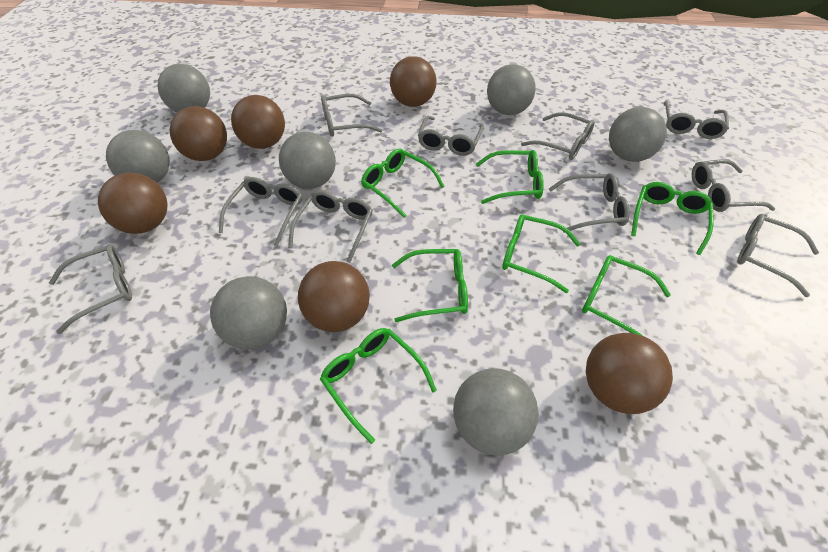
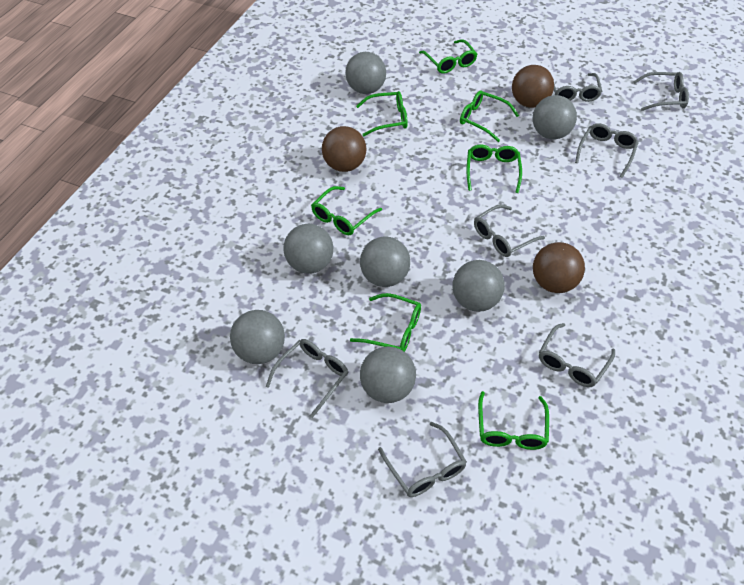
brown ball: [98,173,168,234] [169,106,227,161] [231,95,285,149] [298,261,370,332] [390,56,436,107] [586,333,673,414] = 6 -> [322,126,367,172] [512,65,554,108] [533,242,585,293] = 3
grey glasses: [49,244,132,334] [219,177,302,247] [288,190,373,263] [321,94,382,137] [418,116,484,156] [521,112,595,160] [549,173,630,233] [664,101,729,139] [692,159,775,212] [737,214,819,297] = 10 -> [266,339,348,418] [378,422,467,497] [474,204,545,257] [539,323,615,387] [554,73,602,102] [575,123,639,178] [633,72,689,111] = 7

